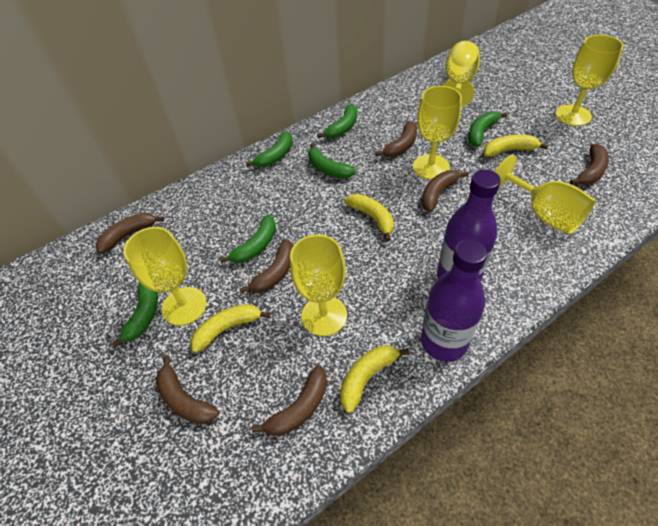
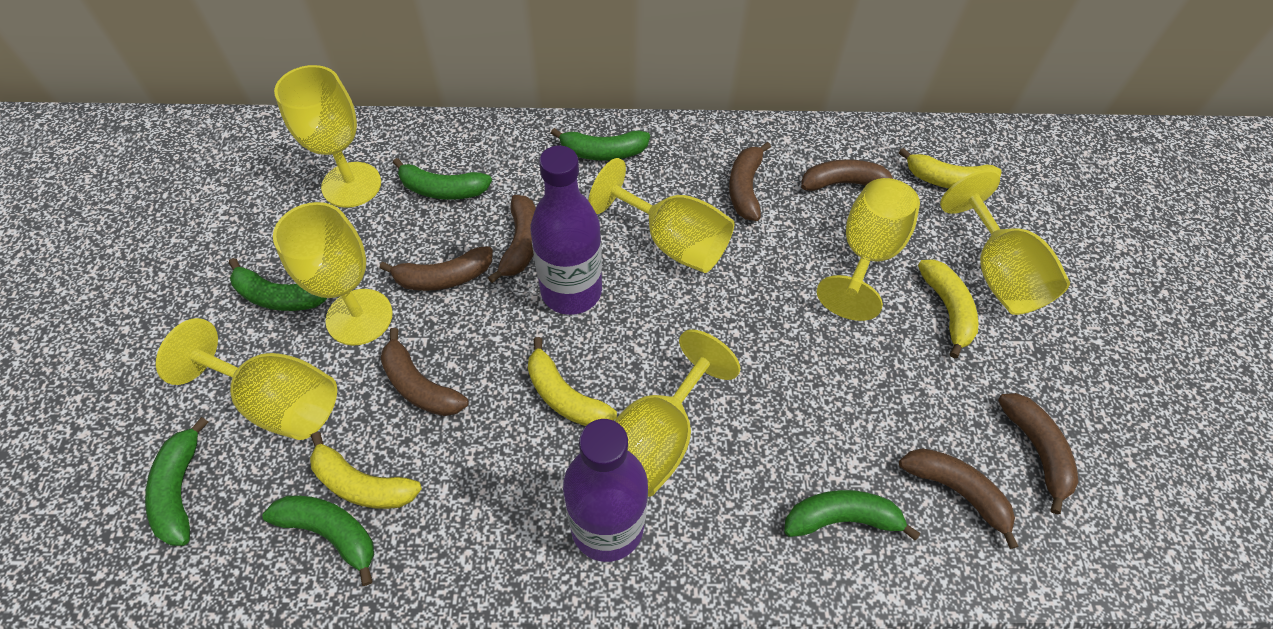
yellow goblet: [123,227,207,326] [290,234,347,336] [413,86,462,180] [442,41,480,107] [495,155,596,235] [555,35,624,126] = 6 -> [156,318,337,440] [273,202,393,346] [274,65,381,208] [588,158,734,273] [615,329,740,497] [817,178,920,321] [940,170,1070,315] = 7

